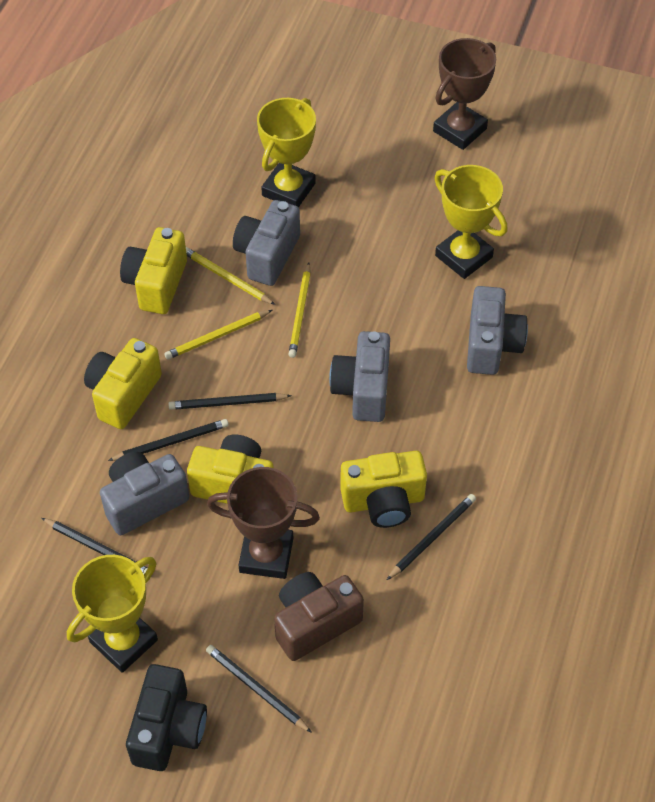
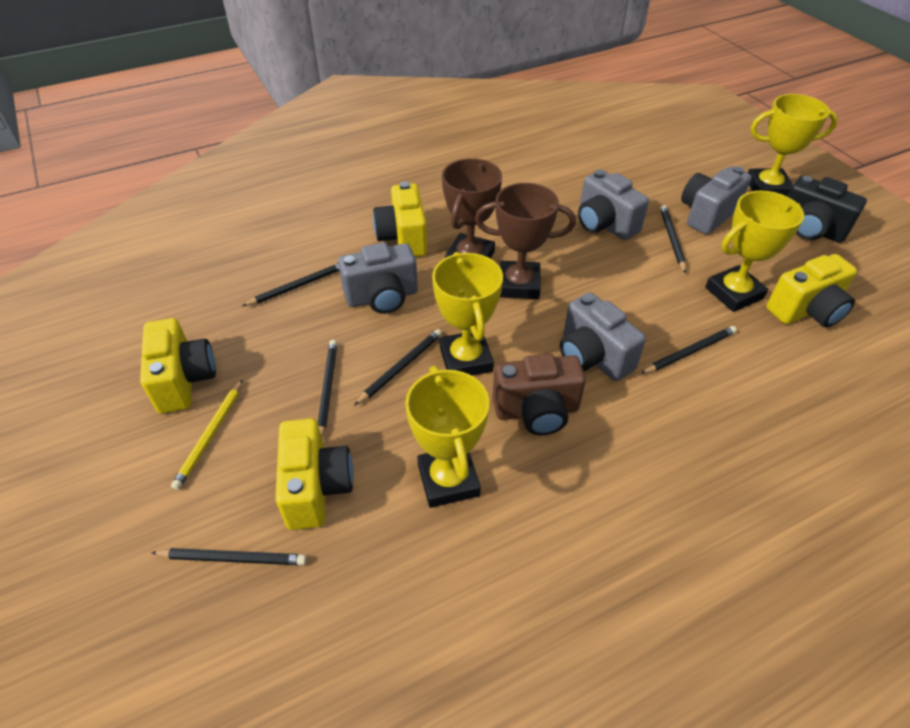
black pencil: [41,518,148,575] [108,419,229,461] [168,393,292,410] [206,645,312,733] [387,494,476,580] = 5 -> [151,548,307,565] [242,263,339,306] [318,340,337,438] [354,329,442,406] [640,326,737,374] [660,205,686,274] = 6
yellow pencil: [164,310,272,360] [186,247,275,305] [288,263,311,358] = 3 -> [171,380,243,490] = 1
yellow trophy: [67,555,158,673] [257,98,316,208] [434,165,507,279] = 3 -> [405,366,490,508] [432,252,503,376] [705,191,804,312] [748,94,838,196] = 4

